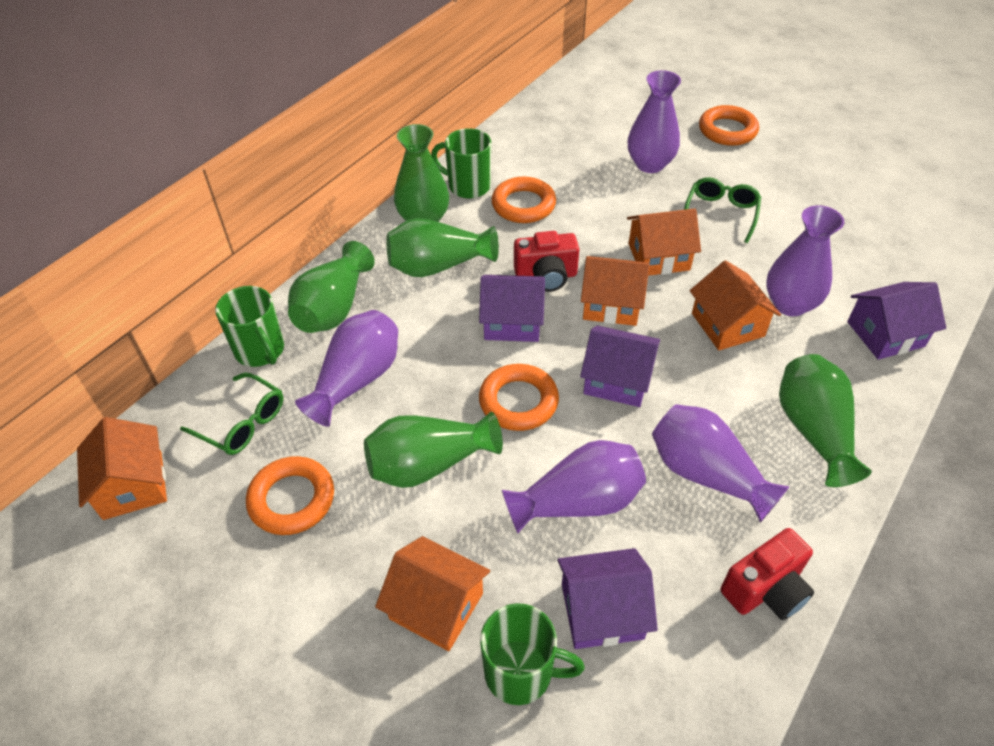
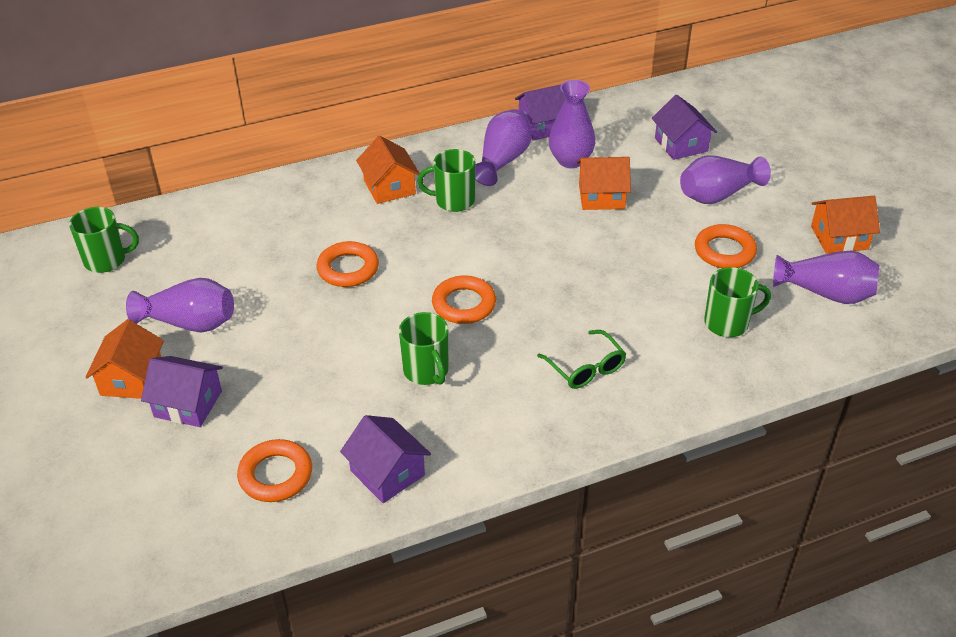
green glasses: [180,373,283,455] [684,177,761,243] = 2 -> [537,330,626,389] = 1
green mug: [215,286,284,367] [431,128,491,199] [480,603,585,705] = 3 -> [69,207,139,273] [399,312,449,385] [418,149,476,212] [704,267,771,337] = 4
green vase: [288,241,375,333] [364,412,503,488] [386,218,499,277] [394,124,449,222] [779,354,872,487] = 5 -> none = 0
orange house: [77,417,167,520] [375,536,490,651] [581,256,650,326] [627,209,701,276] [690,260,781,350] = 5 -> [85,319,164,399] [356,136,420,204] [577,157,631,210] [811,196,880,254] = 4
red camera: [514,231,579,292] [721,528,814,620] = 2 -> none = 0

